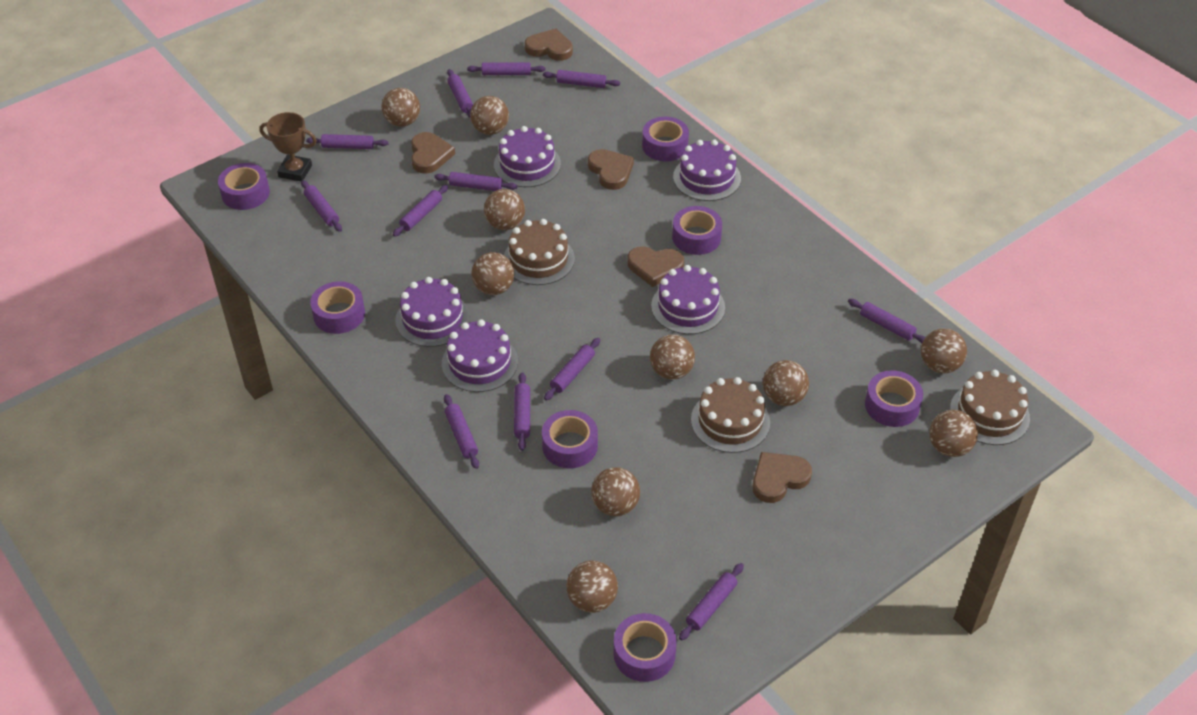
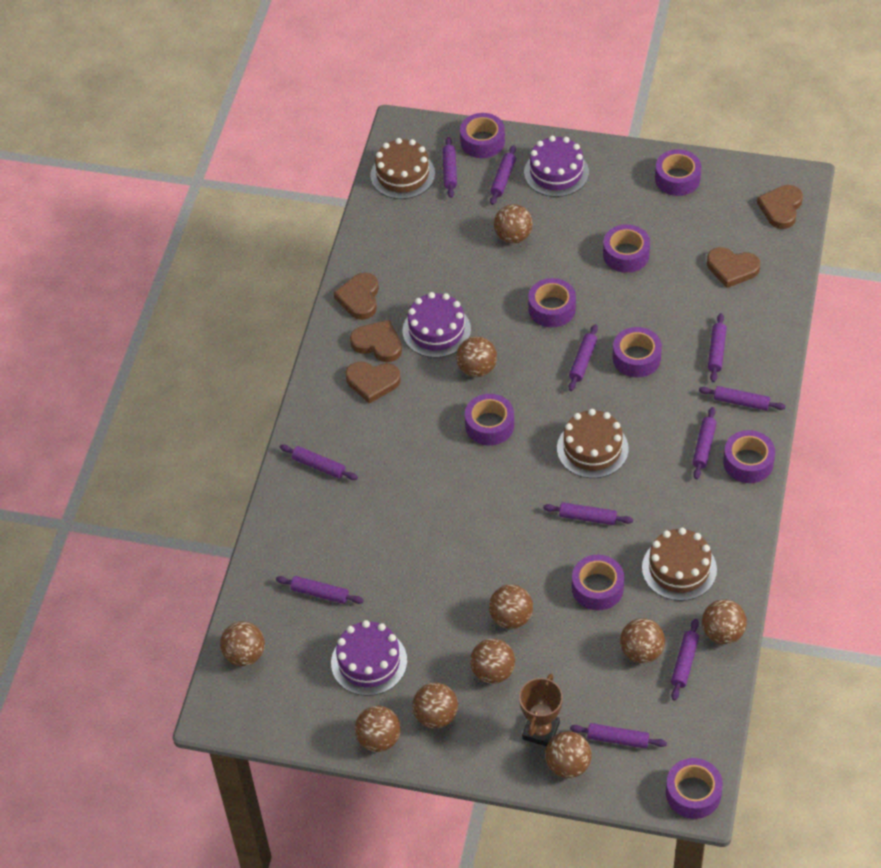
purple cake: [395,277,470,347] [442,319,518,392] [494,126,561,187] [651,265,725,334] [673,140,741,201] = 5 -> [331,620,407,696] [402,292,471,358] [524,136,589,197] = 3
purple rolling pin: [301,180,342,232] [306,134,389,149] [393,185,448,237] [434,172,517,191] [444,394,479,469] [447,69,473,118] [467,62,545,75] [514,372,530,451] [543,70,620,88] [544,338,600,401] [679,563,744,641] [848,299,925,343] = 12 -> [276,576,364,604] [280,444,358,480] [442,137,457,198] [490,145,516,205] [543,502,633,525] [568,324,598,391] [570,723,667,749] [671,619,699,701] [692,407,717,479] [699,386,786,411] [708,313,727,382] = 11
purple tape: [218,163,270,210] [310,281,365,334] [542,410,598,468] [614,613,677,682] [642,117,689,161] [672,206,722,255] [865,370,923,427] = 7 -> [460,113,505,158] [465,394,514,445] [528,278,576,327] [572,555,624,610] [603,224,650,273] [613,327,662,378] [655,149,701,196] [666,758,723,819] [723,430,775,483] = 9

